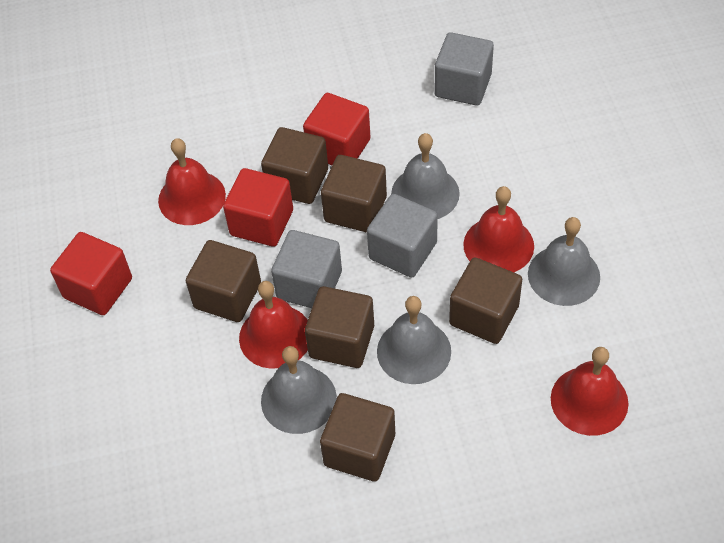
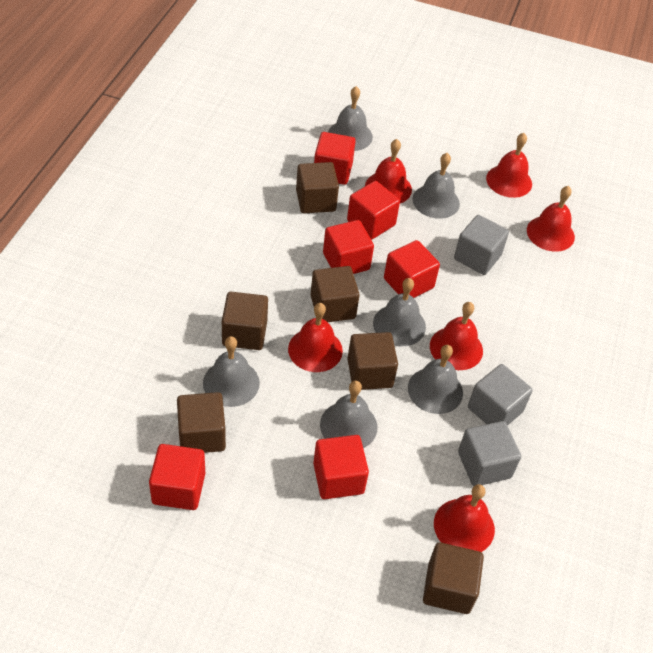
grey bell: [261,346,337,434] [377,296,451,384] [391,133,460,219] [528,217,600,306] = 4 -> [203,336,260,407] [320,380,377,448] [328,86,373,151] [373,278,426,346] [408,345,463,414] [412,153,460,219] = 6
red bell: [158,138,226,225] [239,281,308,369] [463,186,534,272] [551,347,628,436] = 4 -> [288,303,343,372] [365,139,412,203] [430,302,483,370] [434,484,495,552] [486,133,532,198] [527,186,575,252] = 6
red cube: [50,232,132,315] [223,168,293,247] [303,93,370,165] = 3 -> [149,444,205,510] [313,435,369,499] [314,132,356,185] [323,220,374,274] [347,181,400,240] [384,240,440,298] = 6

